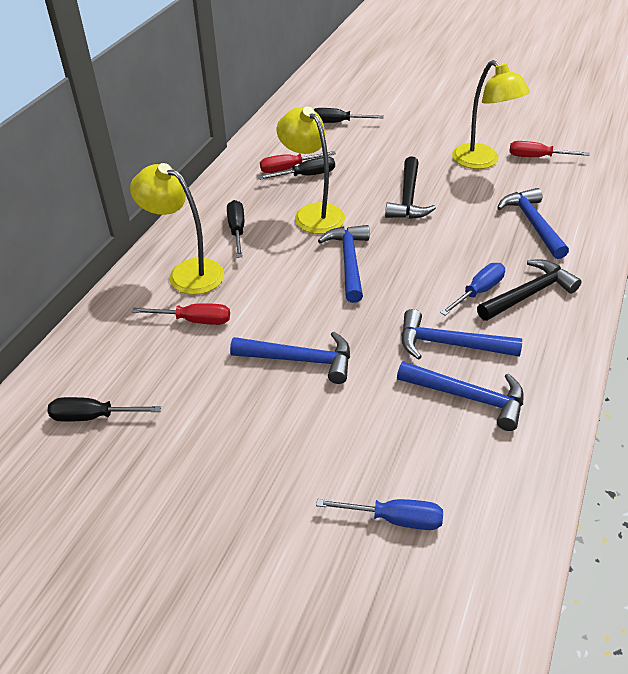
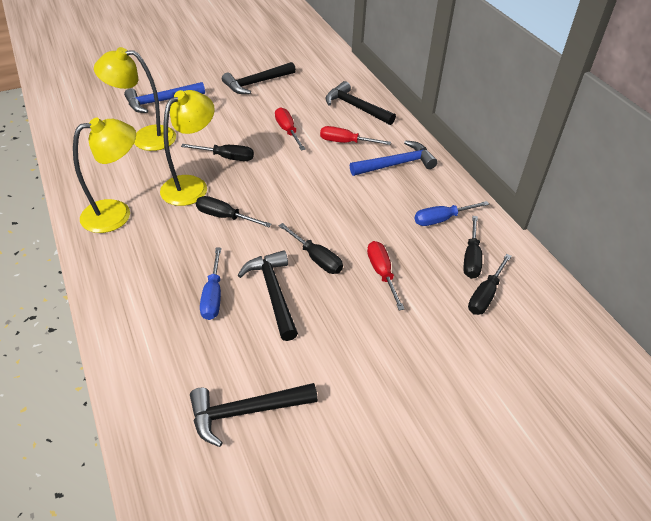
black hammer: [385,156,436,219] [477,260,581,321] = 2 -> [190,383,318,447] [222,62,296,94] [238,250,298,341] [326,81,396,125] = 4
black screwdriver: [47,397,161,422] [227,200,244,258] [258,157,335,180] [314,108,384,123] = 4 -> [181,144,254,161] [196,196,271,227] [278,223,343,274] [463,216,482,279] [468,254,512,315] = 5
blue hammer: [230,332,350,384] [318,225,370,303] [397,361,524,431] [401,309,522,360] [497,188,569,259] = 5 -> [124,82,205,113] [350,140,438,176] = 2

